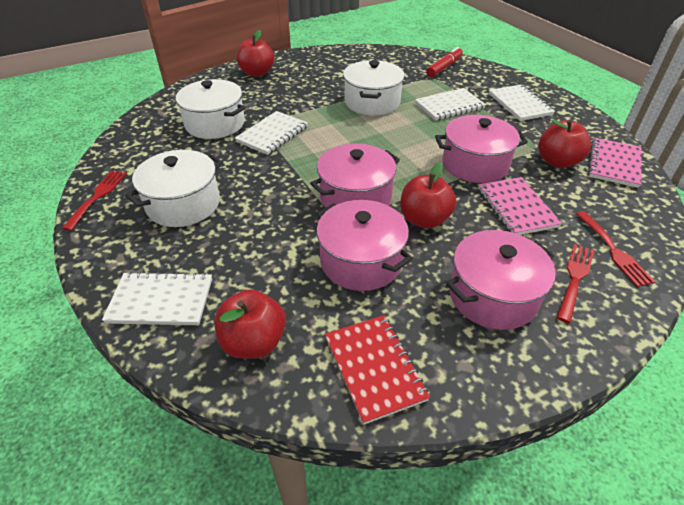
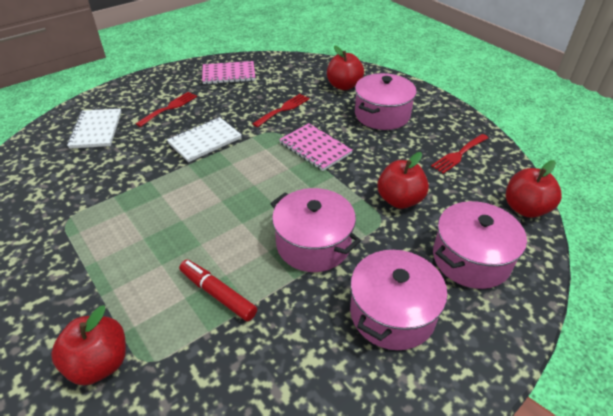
red notebook: [325,315,430,425] = 1 -> none = 0
white notebook: [102,272,212,325] [235,111,308,155] [415,88,486,121] [489,85,555,121] = 4 -> [67,109,121,149] [167,117,242,162] = 2
white pot: [125,150,223,227] [176,79,245,139] [343,60,405,115] = 3 -> none = 0

